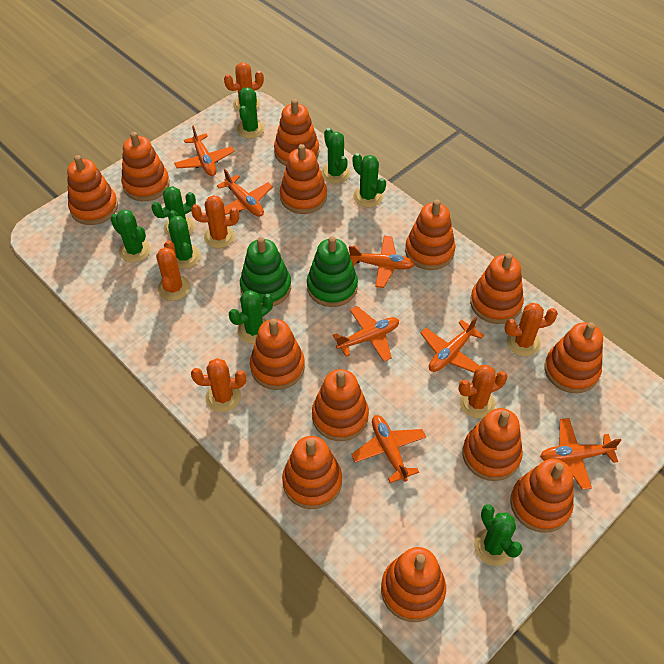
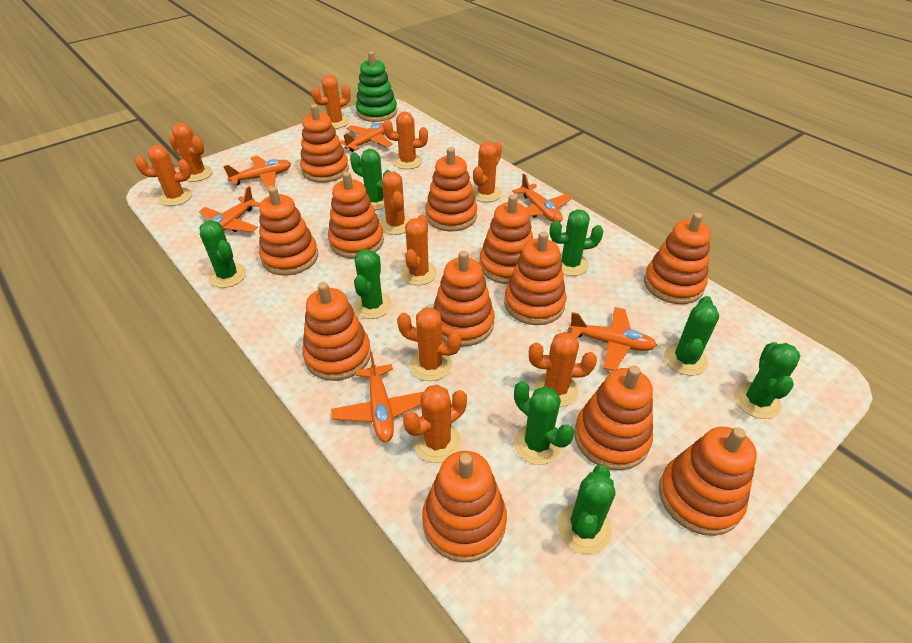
green stacking toy: [240,237,291,306] [307,236,358,307] = 2 -> [356,51,397,122] = 1
orange cactus: [156,240,190,301] [191,195,239,248] [191,358,246,412] [224,62,264,112] [458,365,508,418] [504,303,558,356] = 6 -> [135,145,192,206] [169,123,213,182] [311,75,351,129] [380,171,411,235] [383,111,428,169] [397,307,461,381] [400,215,437,285] [403,385,467,463] [472,142,502,202] [529,332,597,407] = 10
orange plane: [174,126,235,176] [217,169,273,217] [333,306,399,362] [349,236,415,288] [351,415,426,483] [420,317,484,373] [540,418,621,490] = 7 -> [199,186,260,232] [223,156,291,189] [331,352,423,442] [340,122,393,152] [512,174,572,222] [569,307,657,371] = 6
orange stacking toy: [67,155,118,225] [121,132,170,201] [250,319,305,390] [274,99,319,166] [280,144,327,214] [282,436,342,509] [312,369,369,441] [381,547,446,622] [405,200,455,270] [462,408,523,481] [470,253,524,324] [510,459,574,533] [544,322,603,393] = 13 -> [259,187,318,276] [300,104,349,183] [302,282,371,381] [328,171,384,259] [422,451,507,562] [425,147,477,231] [433,251,495,347] [479,194,533,284] [504,231,566,325] [574,366,653,470] [644,212,711,304] [659,427,757,536] = 12

